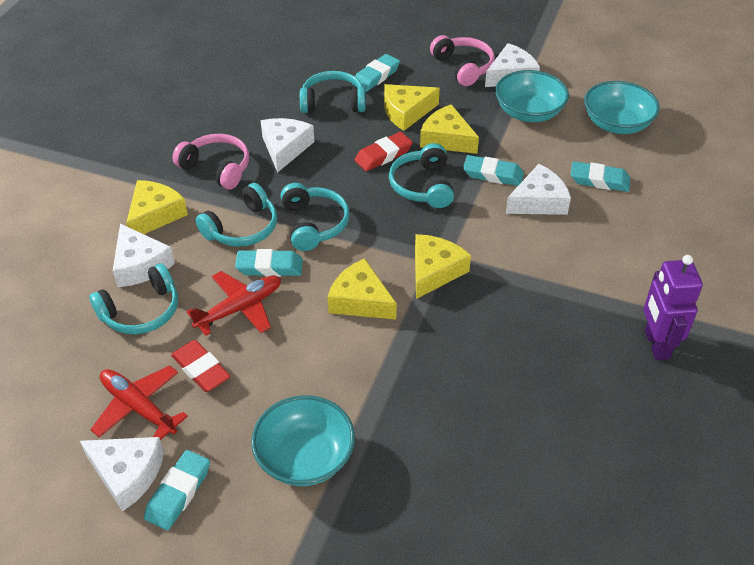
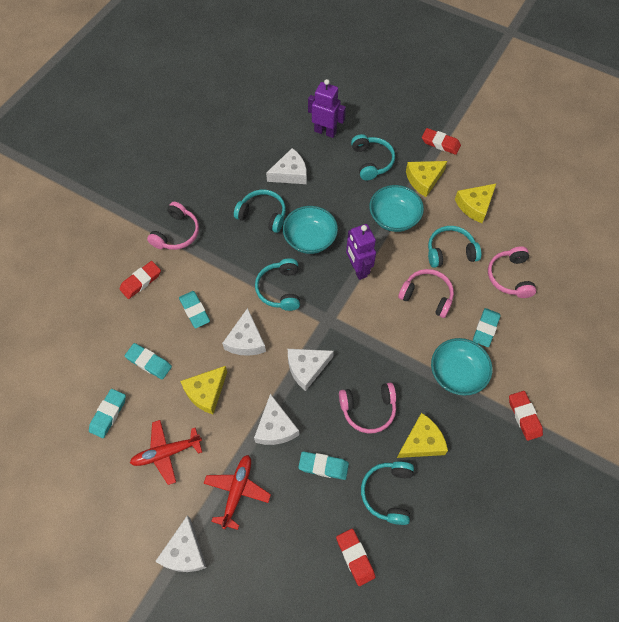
pink headphones: [172,134,249,190] [430,35,495,86] = 2 -> [147,202,199,250] [339,383,396,433] [398,269,454,318] [488,246,536,298] = 4
purple robot: [643,255,703,360] = 1 -> [308,79,346,138] [346,224,376,280] = 2
red eraser: [171,340,231,392] [355,132,413,171] = 2 -> [120,261,161,299] [336,529,375,586] [422,128,461,155] [509,391,543,441] = 4
yellow cheese: [126,180,188,234] [328,258,397,320] [384,84,440,131] [415,234,471,299] [420,104,479,154] = 5 -> [180,366,227,414] [397,413,448,458] [406,161,447,197] [455,183,497,223] = 4

